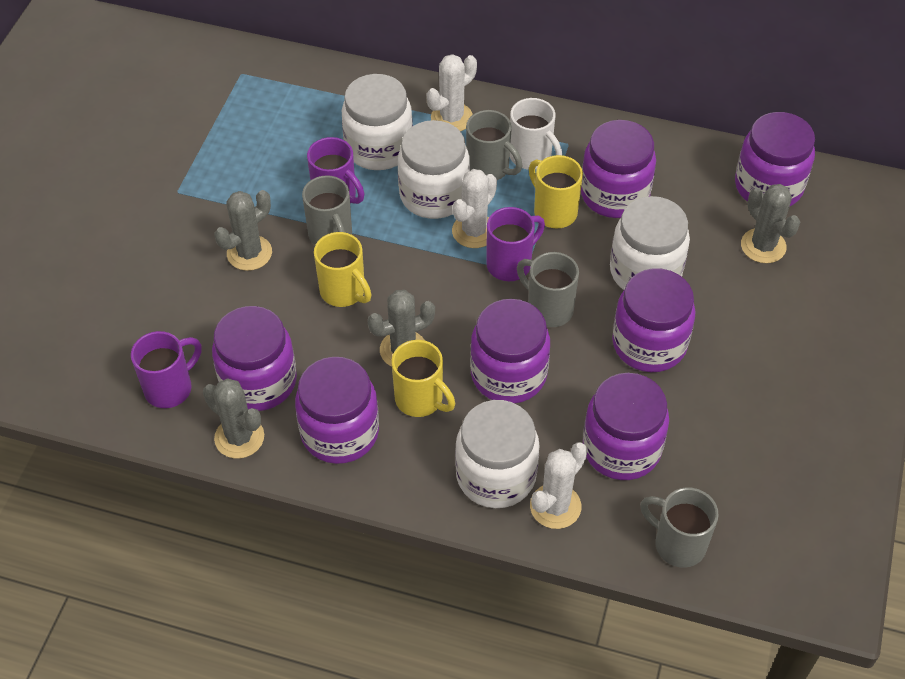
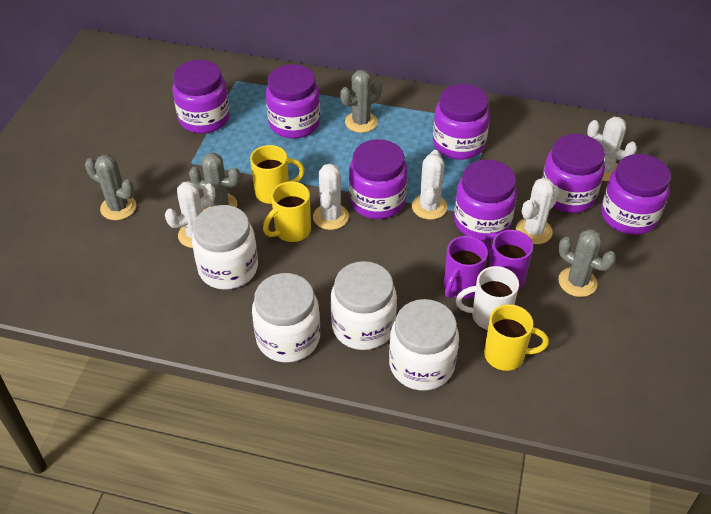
grey mug: [302,175,352,245] [466,110,522,180] [517,252,579,327] [640,487,719,568] = 4 -> none = 0
purple mug: [131,331,202,408] [307,137,364,204] [486,207,545,281] = 3 -> [444,236,488,299] [485,230,533,290] = 2
white cactus: [427,54,477,131] [452,169,497,248] [530,442,588,529] = 3 -> [165,181,215,248] [313,163,349,230] [412,150,448,220] [516,178,560,244] [587,117,637,181] = 5

